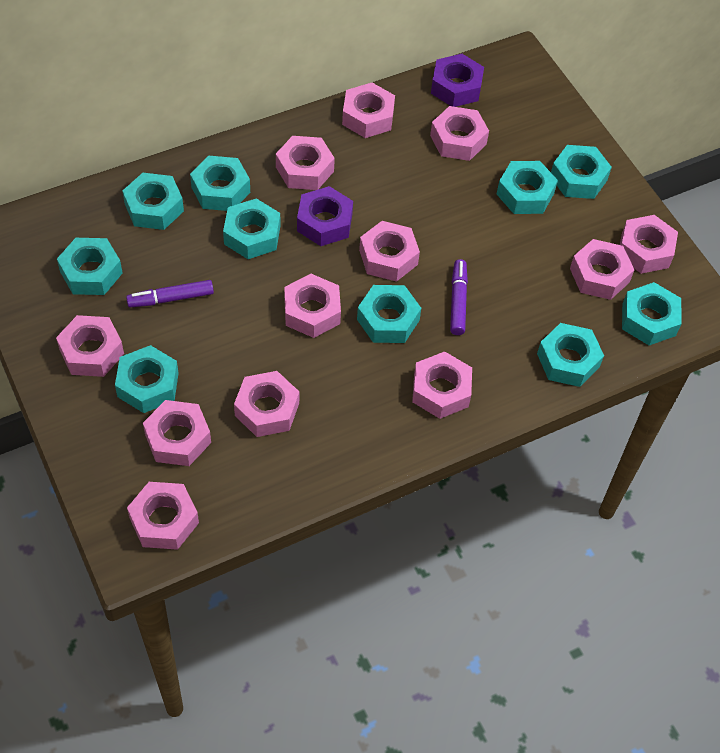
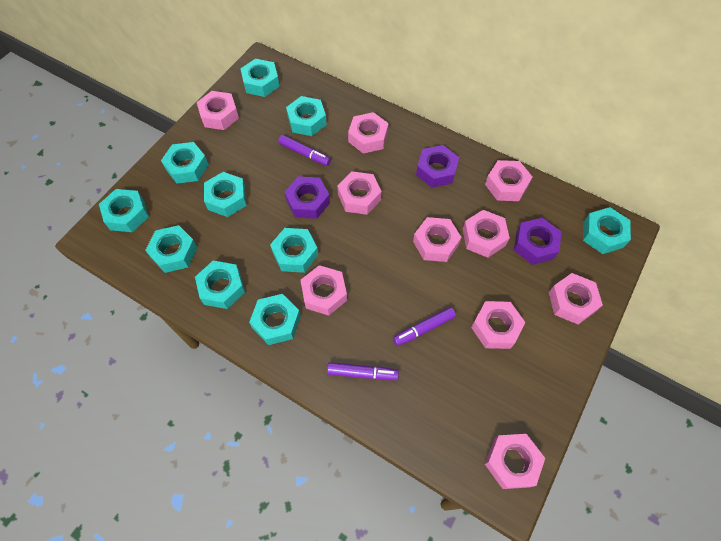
pink nut: [56,315,124,377] [127,482,199,550] [143,400,211,466] [234,371,299,437] [276,136,335,190] [284,274,341,338] [342,83,395,138] [359,221,420,282] [412,352,472,419] [430,106,489,161] [570,239,634,300] [620,215,678,274] = 12 -> [197,91,239,130] [300,265,347,316] [337,171,382,215] [348,112,389,154] [413,217,462,262] [463,210,510,257] [471,301,525,349] [485,160,532,201] [485,434,545,489] [549,273,603,325] = 10
purple marker: [126,280,214,308] [450,259,468,335] = 2 -> [278,135,331,166] [327,362,399,380] [393,307,456,346] = 3
purple nut: [297,186,353,246] [431,54,484,107] = 2 -> [285,176,330,219] [416,145,459,188] [514,218,561,265] = 3

